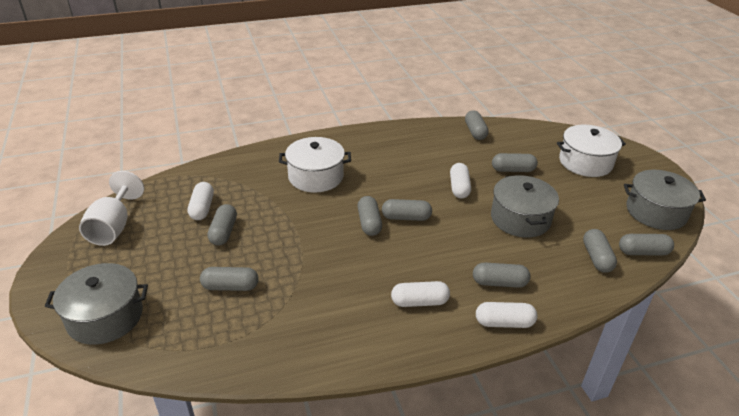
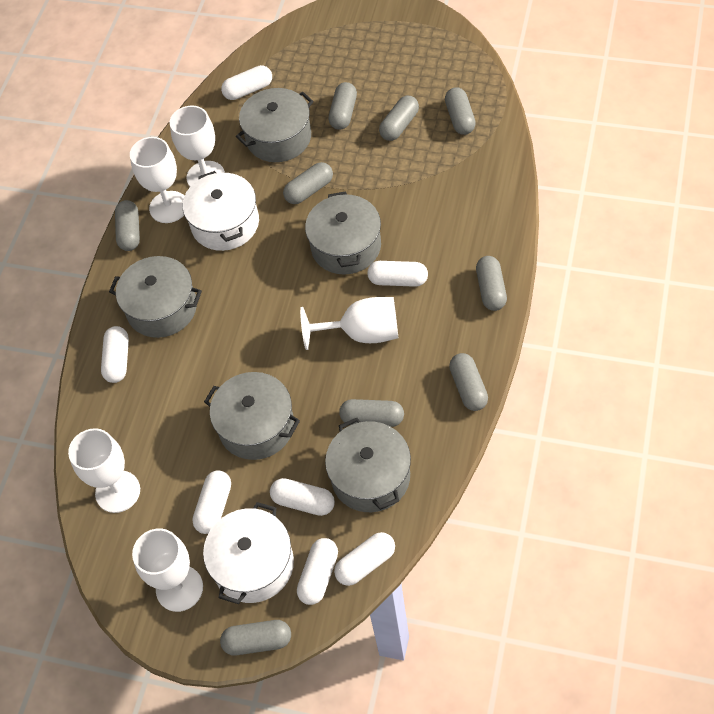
grey pot: [45,263,148,345] [491,175,559,238] [624,170,706,230] = 3 -> [109,256,202,338] [204,372,300,460] [236,88,314,162] [305,191,381,275] [325,418,411,512] = 5
white capsule: [188,182,214,220] [391,281,450,307] [450,163,471,198] [476,302,537,328] = 4 -> [101,326,129,383] [192,471,231,534] [221,65,272,100] [270,478,335,516] [297,538,338,605] [334,532,395,586] [367,261,428,287] = 7
white goblet: [79,171,144,246] = 1 -> [68,428,140,513] [130,137,184,223] [132,528,203,612] [170,106,225,186] [300,297,398,350] = 5

